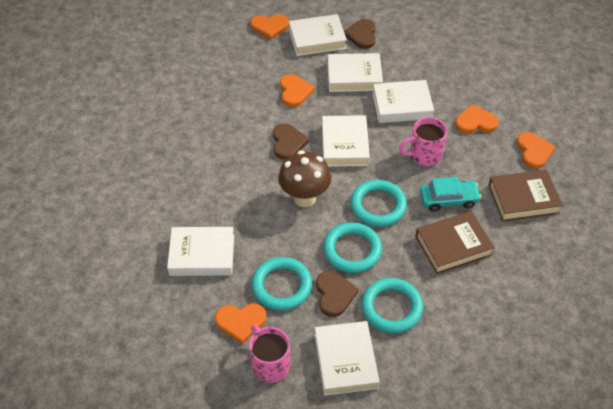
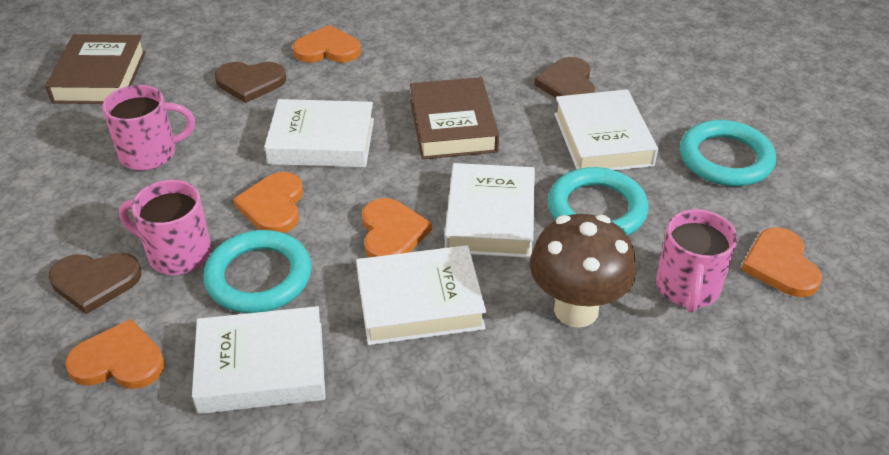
pink mug: [249,324,290,383] [399,117,447,166] = 2 -> [102,85,195,170] [119,180,212,275] [656,209,738,312] = 3
turquoise car: [420,177,482,212] = 1 -> none = 0
turquoise ring: [252,257,312,310] [323,222,382,273] [350,180,407,227] [361,278,423,333] = 4 -> [203,230,312,313] [548,167,648,236] [680,120,776,186] = 3
white book: [167,227,234,276] [289,14,347,56] [315,321,380,396] [322,115,370,167] [327,53,383,92] [372,80,434,123] = 6 -> [192,306,326,414] [264,99,374,167] [356,245,486,345] [445,163,535,258] [554,89,658,171] = 5

